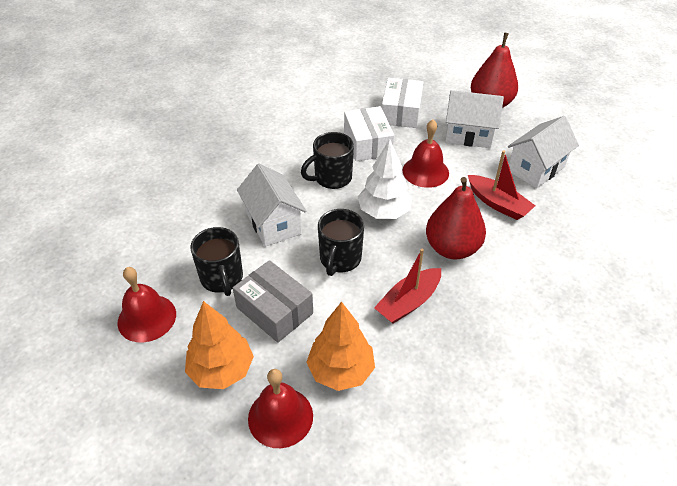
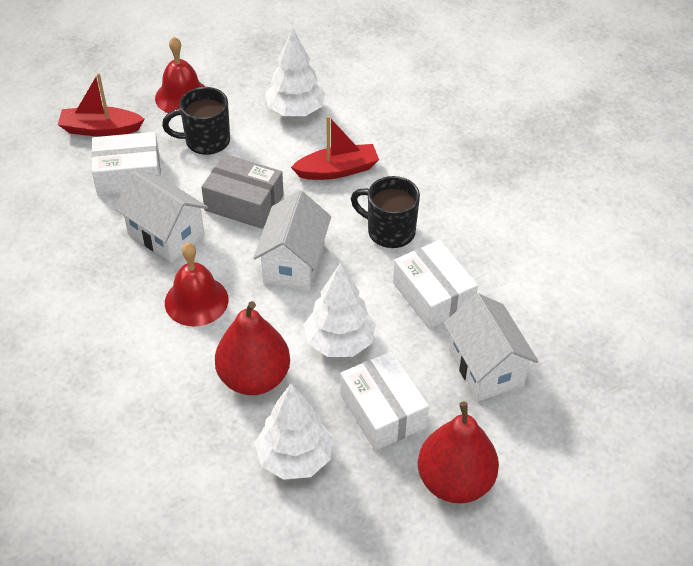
black mug: [190,227,243,296] [301,132,354,189] [318,209,364,276] = 3 -> [162,87,230,155] [351,176,420,248] = 2
orange tree: [185,301,254,389] [306,302,375,391] = 2 -> none = 0
red bell: [118,267,176,342] [248,369,313,448] [403,120,449,188] = 3 -> [155,37,206,113] [165,243,229,326] = 2
white box: [344,106,394,161] [382,78,423,128] = 2 -> [91,132,161,196] [340,351,429,451] [393,240,478,329] = 3
white tree: [358,139,412,219] = 1 -> [255,384,333,480] [265,28,325,116] [304,263,376,357] = 3

